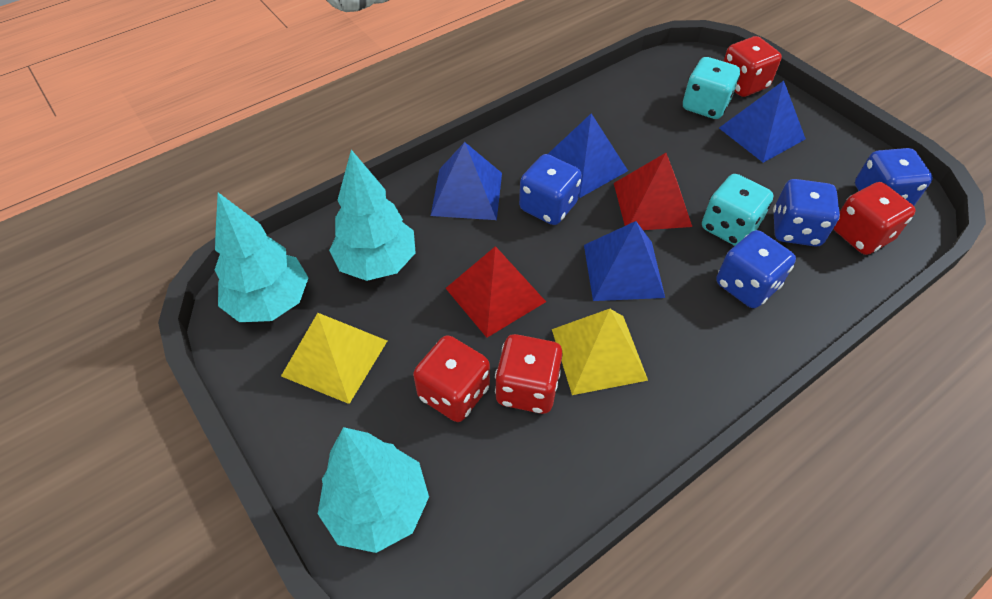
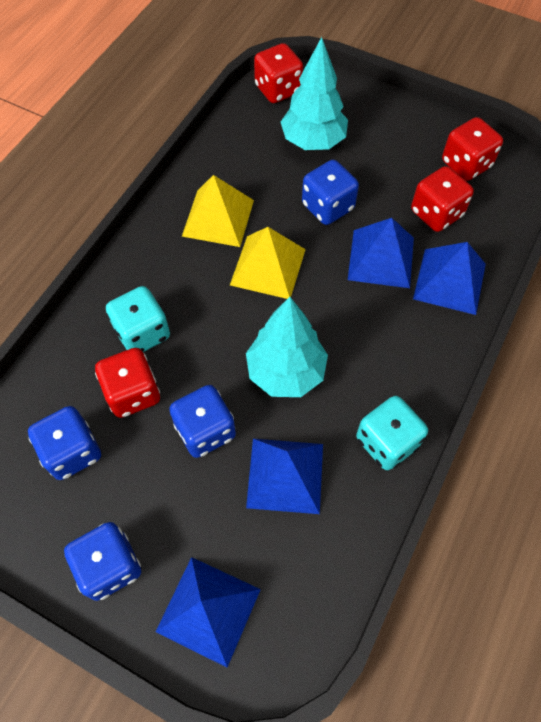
red pyramid: [446,246,546,338] [614,153,692,230] = 2 -> none = 0
turquoise tree: [215,192,309,322] [318,427,429,553] [329,150,416,281] = 3 -> [246,297,328,397] [281,37,348,150] = 2

